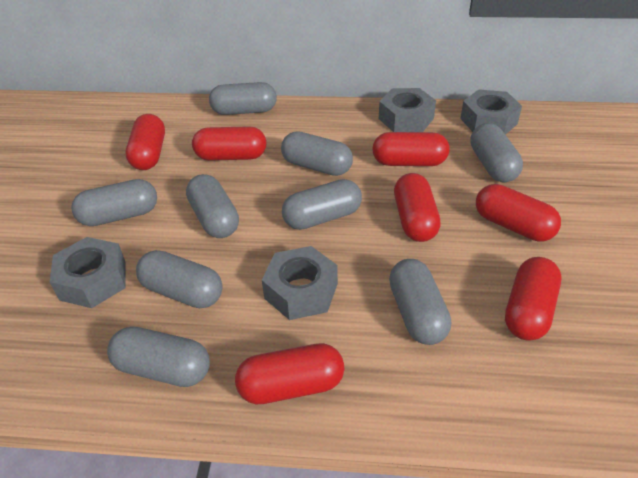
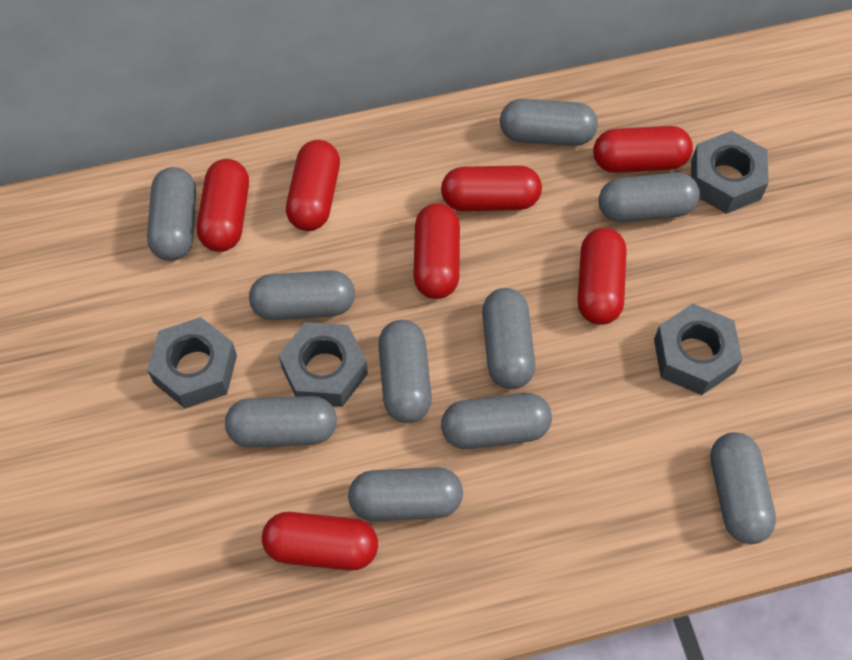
grey capsule: [71,179,157,226] [107,326,210,387] [136,250,223,308] [186,174,239,238] [209,82,277,115] [281,131,353,176] [282,179,362,230] [389,259,451,345] [470,123,523,182] = 9 -> [147,167,196,261] [225,396,337,447] [249,270,355,320] [348,467,463,521] [378,320,432,423] [441,393,552,449] [482,288,535,389] [500,99,598,146] [598,172,700,223] [710,432,776,544] = 10

